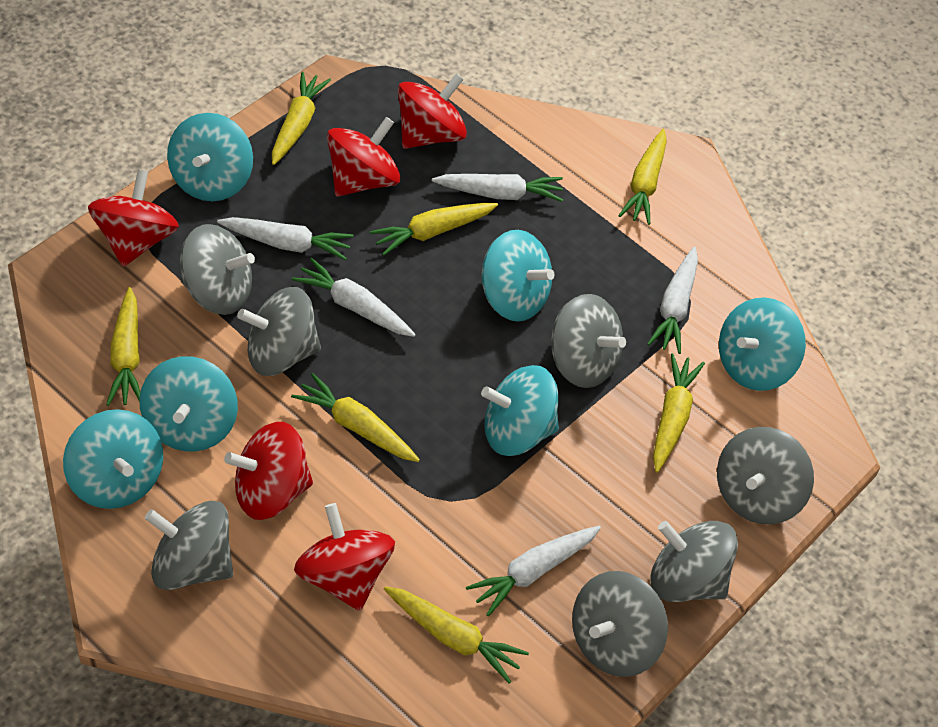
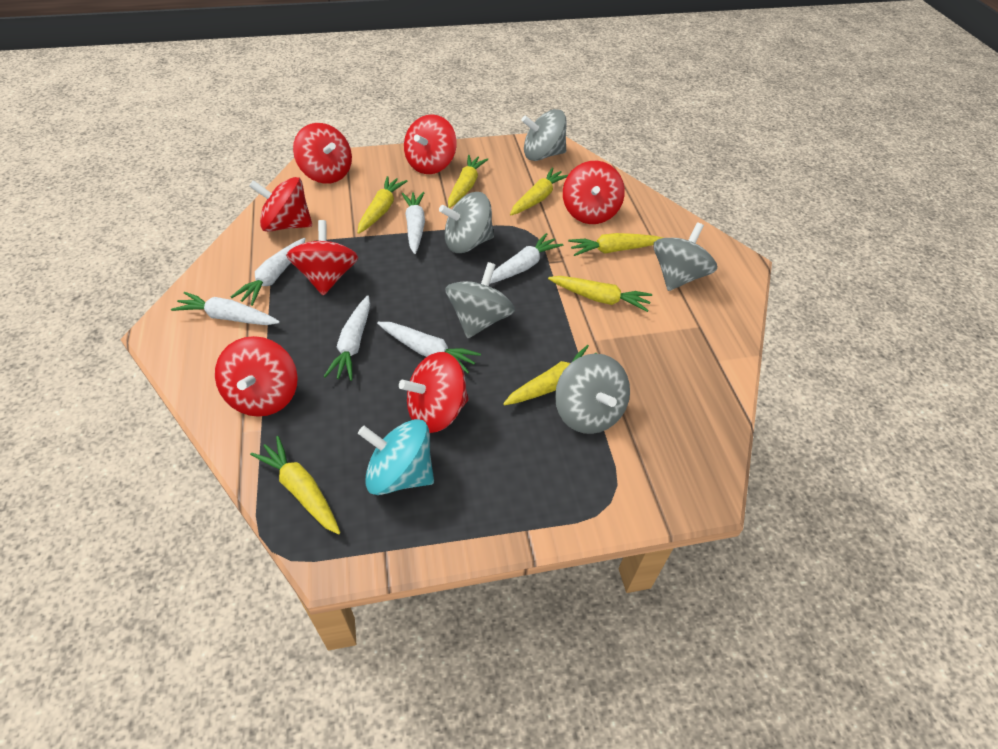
grey spinning top: [145,501,233,590] [180,224,255,315] [237,287,321,376] [551,294,626,388] [572,571,668,677] [650,521,738,602] [717,427,814,524] = 7 -> [439,192,494,253] [446,262,515,338] [522,109,567,161] [555,353,630,434] [653,223,717,291] = 5
red spinning top: [88,170,179,267] [224,422,313,520] [294,503,395,611] [327,117,400,196] [398,73,467,149] = 5 -> [215,336,298,417] [249,177,312,232] [286,220,358,296] [293,123,352,184] [399,352,469,433] [404,114,456,174] [563,161,625,224] = 7
turquoise spinning top: [63,409,163,509] [139,356,238,452] [167,113,253,201] [481,365,559,456] [482,230,554,322] [719,297,806,391] = 6 -> [358,419,434,495] = 1
white carrot: [217,217,354,260] [292,258,416,337] [432,174,563,202] [466,526,601,616] [647,247,698,354] = 5 -> [171,292,280,325] [231,238,306,306] [323,295,370,381] [377,322,481,373] [402,192,425,254] [490,233,563,284] = 6

